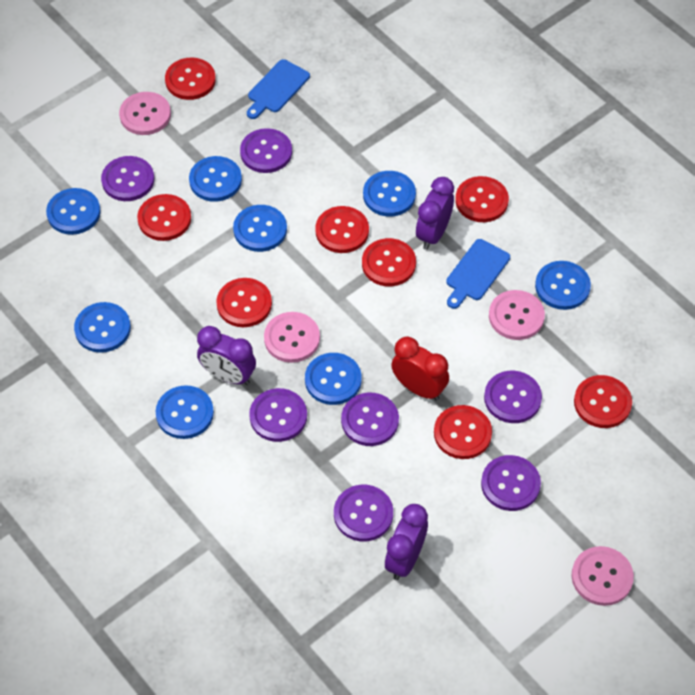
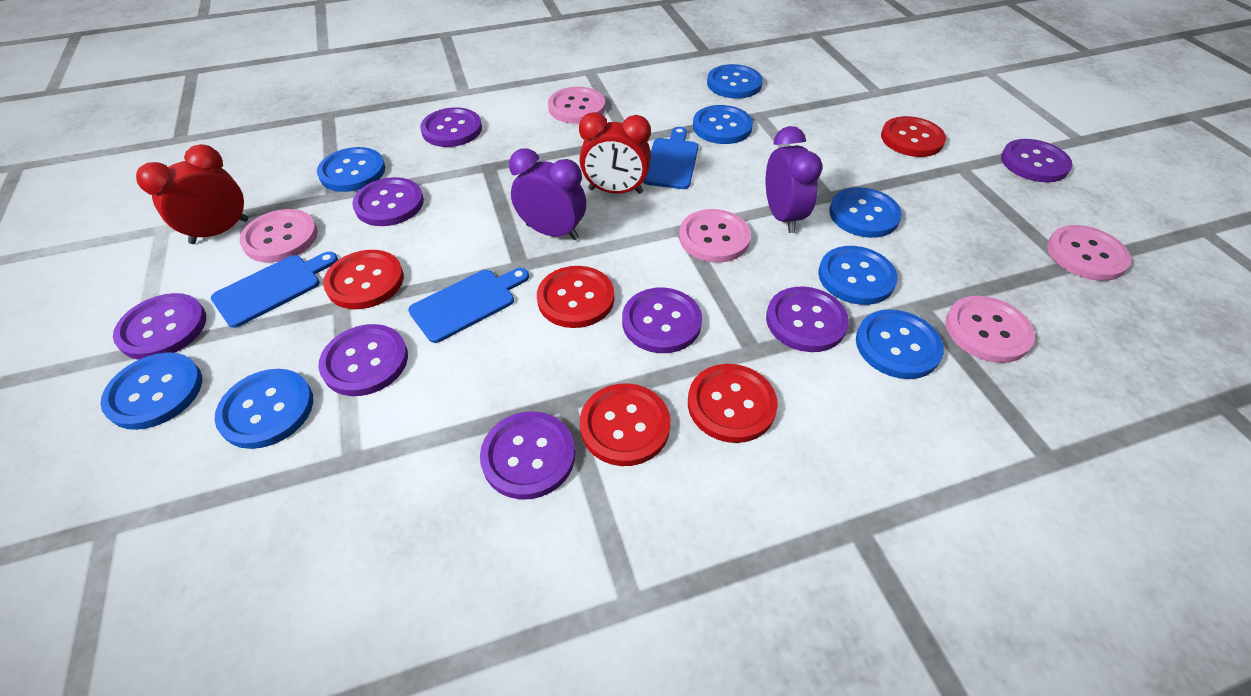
blue cutting board: [247,59,310,119] [446,239,510,309] = 2 -> [211,252,338,328] [408,268,529,343] [643,127,698,189] = 3
pink button: [119,92,171,135] [264,312,320,363] [489,290,545,340] [572,546,634,606] = 4 -> [239,209,318,263] [548,87,606,124] [679,209,751,263] [945,296,1035,363] [1047,225,1131,281] = 5
purple button: [101,156,154,201] [240,128,292,173] [249,388,307,442] [334,485,393,541] [341,393,399,446] [481,455,541,511] [484,371,542,423] = 7 -> [113,293,206,360] [319,324,408,396] [352,177,424,226] [420,108,482,147] [480,412,575,499] [622,288,702,353] [766,287,849,352] [1001,139,1072,182] = 8
purple clock: [197,326,256,385] [384,504,428,580] [416,177,454,250] = 3 -> [509,148,586,240] [766,126,822,233] = 2
red button: [137,194,191,241] [165,58,216,100] [216,278,272,327] [315,206,369,253] [362,238,416,286] [434,405,492,459] [455,176,509,222] [574,375,632,428] = 8 -> [323,250,404,309] [537,266,614,328] [580,383,671,466] [688,364,778,443] [881,116,946,157] = 5
red clock: [391,337,449,401] = 1 -> [136,144,249,244] [579,112,651,194] = 2

